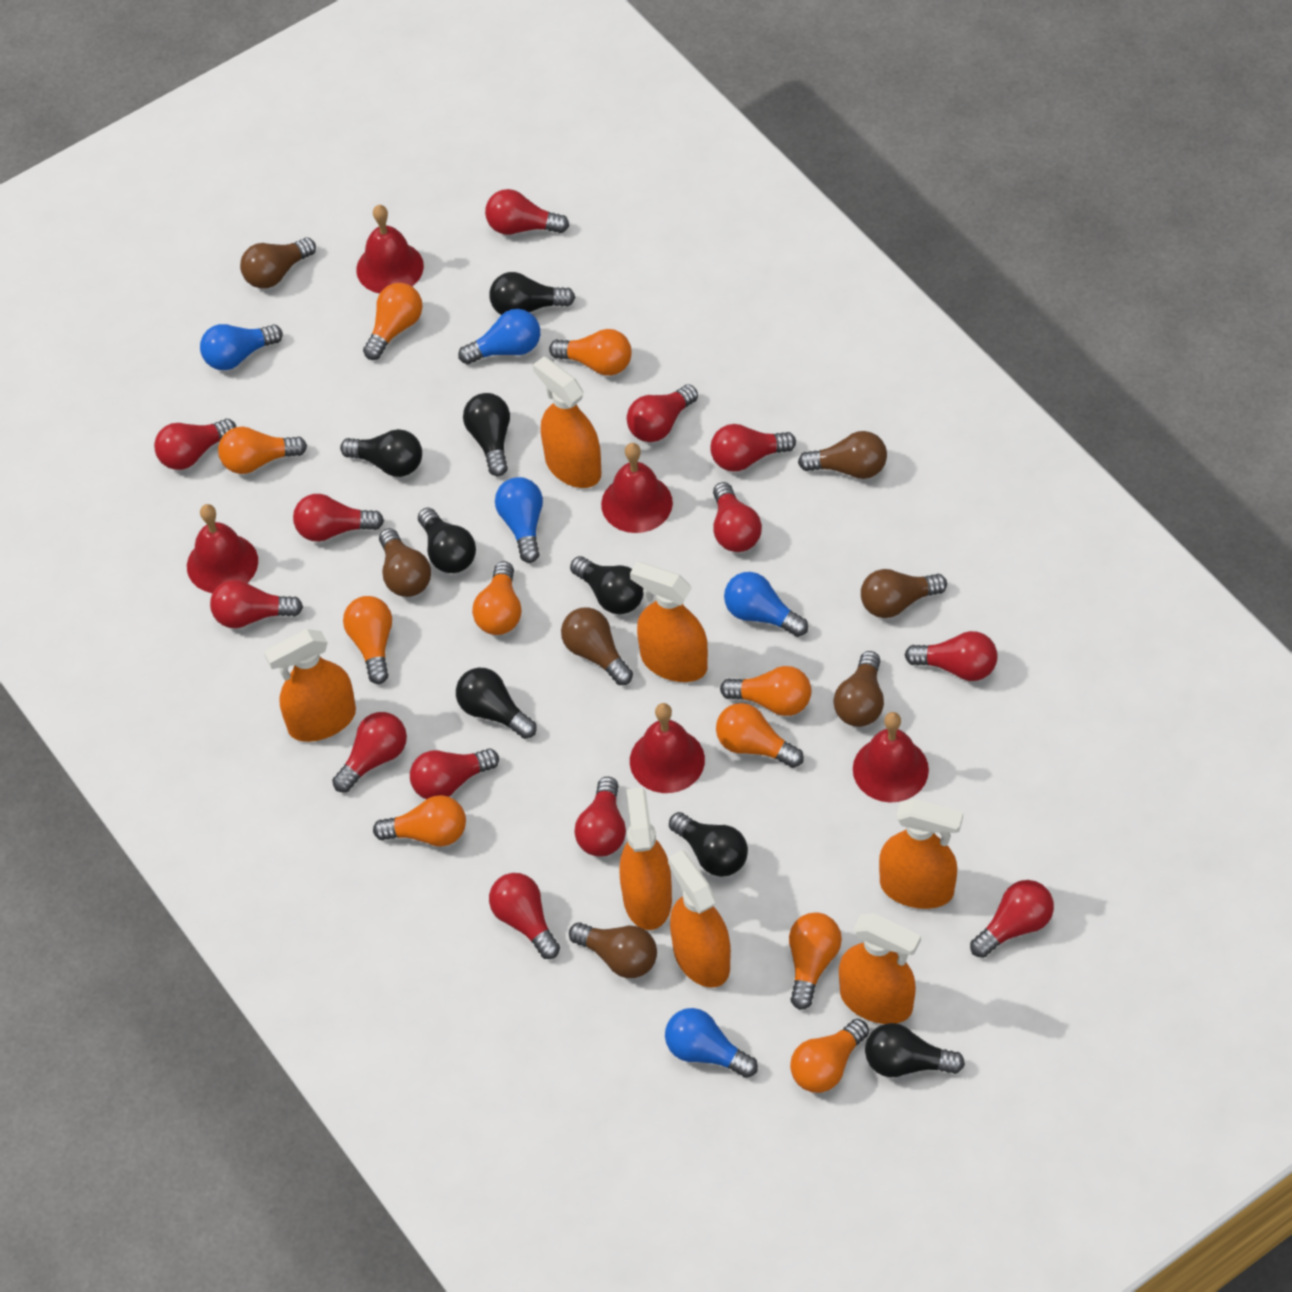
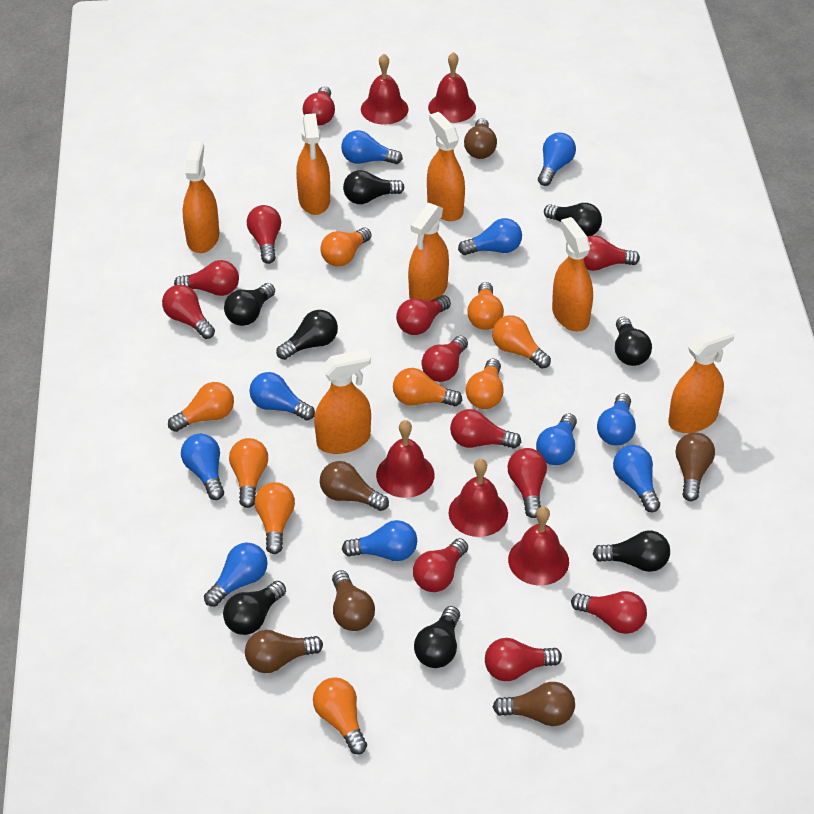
blue light bulb: [200,324,283,370] [458,309,540,364] [495,477,543,563] [665,1008,758,1078] [724,572,808,637] = 5 -> [181,434,224,500] [204,542,268,607] [249,372,315,421] [341,130,403,164] [342,520,417,561] [458,218,522,255] [536,413,577,465] [538,133,576,186] [597,394,636,446] [613,445,660,513] = 10
brown light bulb: [240,238,316,289] [379,528,431,597] [561,607,633,685] [569,923,657,978] [798,431,887,479] [833,651,884,727] [861,569,947,618] = 7 -> [245,630,323,673] [320,461,389,511] [332,570,375,631] [464,118,497,159] [493,682,575,726] [675,432,715,501] = 6
orange light bulb: [218,427,307,474] [343,596,392,684] [363,283,423,360] [373,795,466,847] [472,561,522,635] [549,329,631,376] [716,703,804,768] [720,666,811,716] [789,912,842,1010] [790,1019,869,1093] = 10 -> [168,382,234,432] [229,438,268,508] [255,482,295,554] [313,677,367,754] [320,227,371,266] [393,368,462,406] [466,359,504,409] [467,282,504,330] [492,315,551,369] = 9
red light bulb: [154,419,236,470] [210,580,303,628] [293,494,384,542] [332,712,407,792] [410,749,499,799] [485,189,569,235] [489,873,560,959] [574,777,626,857] [627,385,698,442] [710,424,796,472] [713,482,762,552] [905,631,998,681] [970,880,1054,958] = 13 -> [162,285,215,339] [174,260,239,296] [247,205,281,264] [303,86,335,125] [396,295,451,335] [413,538,468,592] [422,336,468,382] [450,409,521,449] [485,638,562,681] [507,448,547,518] [571,591,647,634] [584,235,640,271] = 12

